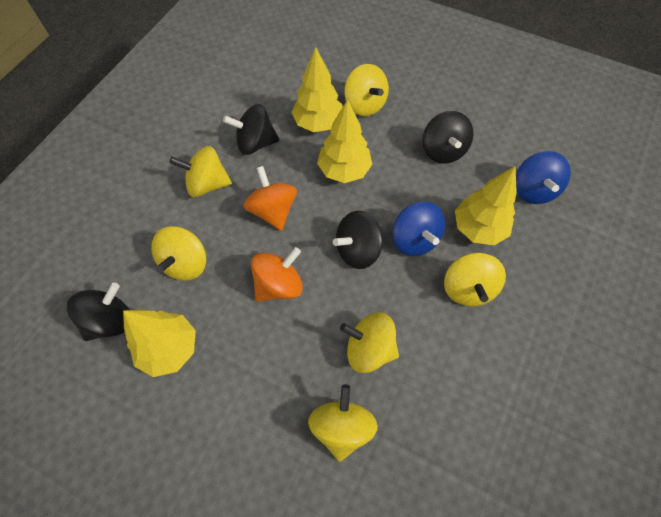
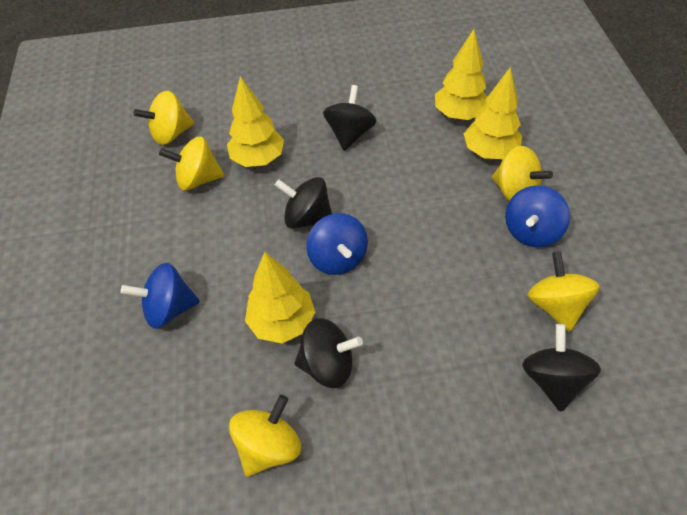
blue spinning top: [392,202,445,256] [516,151,571,204] = 2 -> [121,263,200,329] [306,213,368,275] [505,185,570,247] = 3
orange spinning top: [244,166,297,231] [251,247,303,302] = 2 -> none = 0
yellow spinning top: [151,226,206,280] [169,146,232,197] [308,384,378,462] [340,312,399,373] [344,64,389,116] [444,253,506,306] = 6 -> [133,91,194,145] [159,136,225,191] [229,395,301,477] [492,146,553,201] [528,251,599,332] = 5

